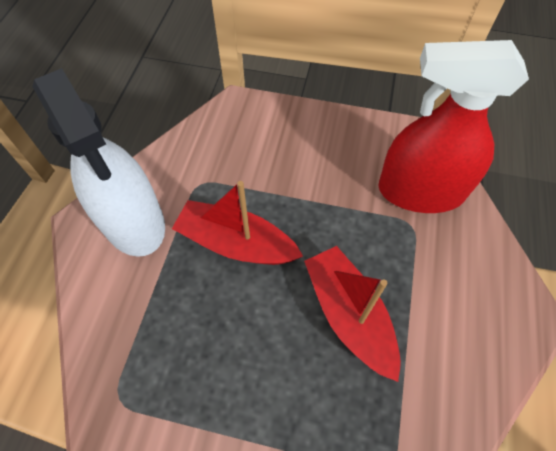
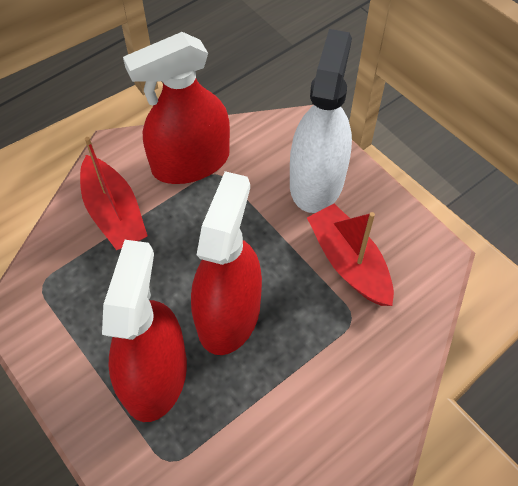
red spray bottle: [378,40,529,213] = 1 -> [102,240,187,422] [123,32,230,184] [191,171,262,355] = 3

